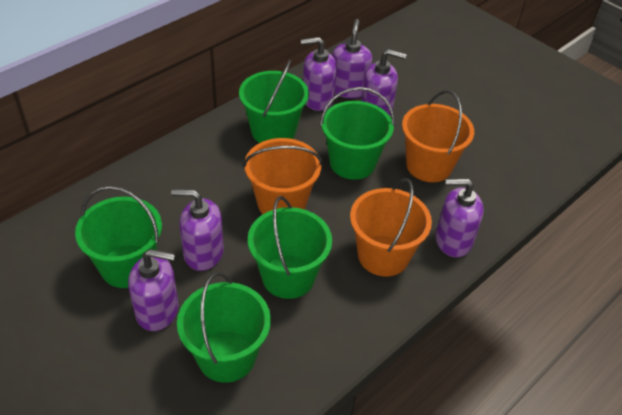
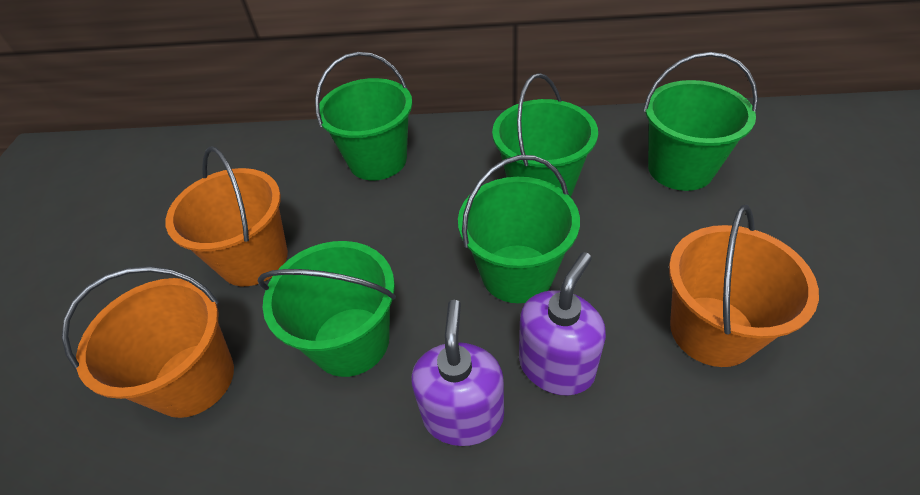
purple soap dispenser: [128,249,178,331] [171,189,224,271] [301,37,337,111] [332,19,372,98] [361,49,407,116] [436,178,484,257] = 6 -> [411,300,504,446] [519,252,606,395] = 2

